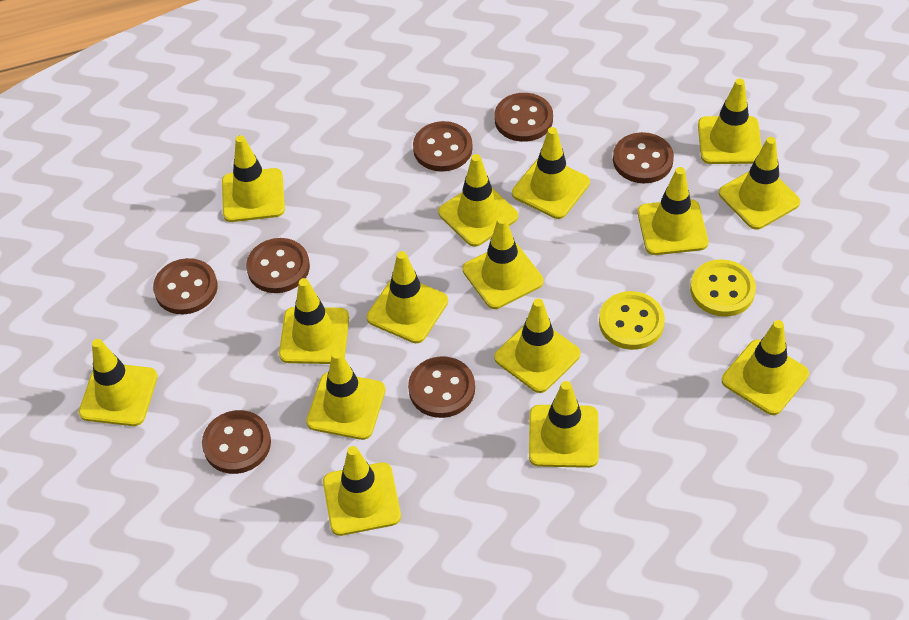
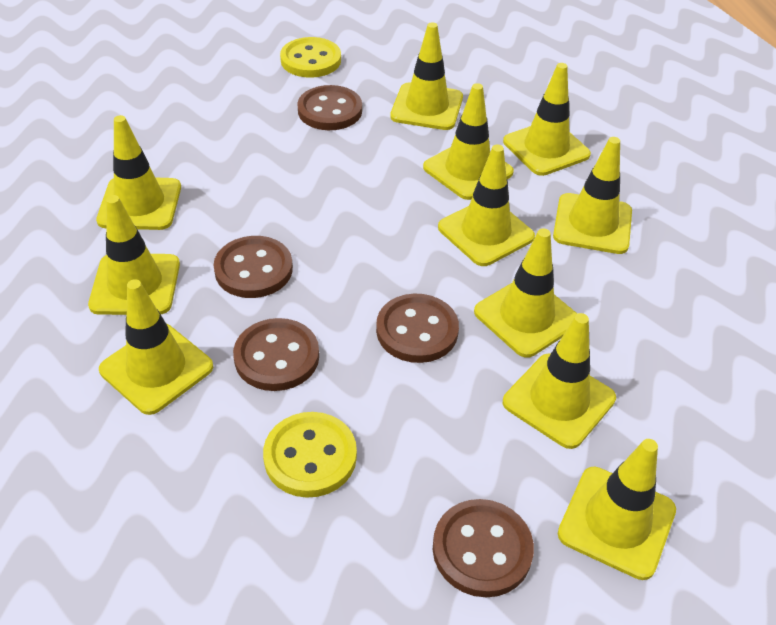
brown button: [153,258,218,314] [202,410,271,474] [246,238,310,293] [408,356,475,418] [413,121,473,172] [495,93,553,142] [613,132,674,183] = 7 -> [213,236,293,298] [233,318,319,391] [297,85,362,130] [376,293,459,363] [433,499,534,597] = 5
yellow traffic cone: [79,339,158,426] [222,135,285,222] [279,278,349,364] [306,350,386,440] [323,446,401,536] [367,251,448,343] [438,154,518,247] [463,216,544,309] [494,299,581,393] [512,127,590,219] [529,381,599,468] [638,167,708,255] [698,78,762,164] [719,137,800,230] [722,320,809,415] = 15 -> [88,195,180,315] [96,115,181,230] [99,279,213,415] [390,22,463,130] [423,83,514,200] [438,144,535,266] [474,228,577,358] [503,63,591,176] [503,313,616,449] [553,137,632,254] [558,439,676,580] = 11

